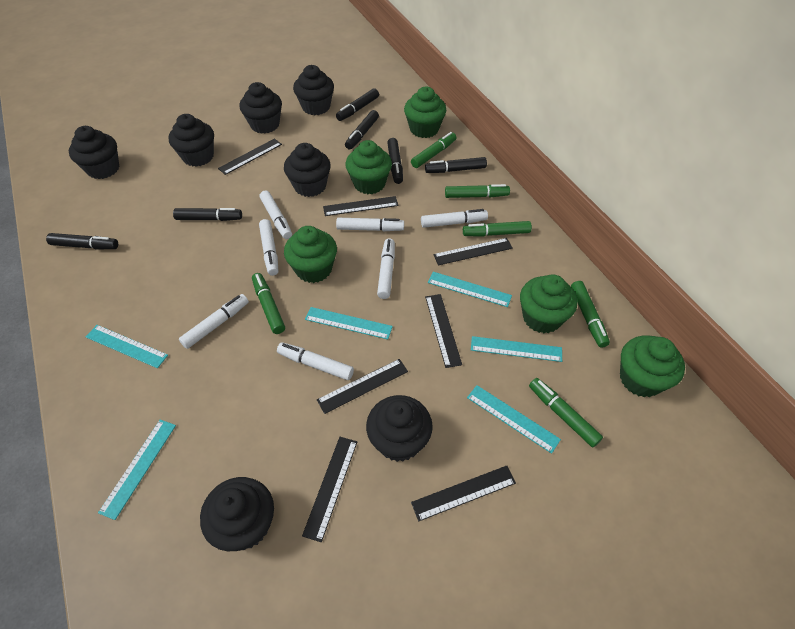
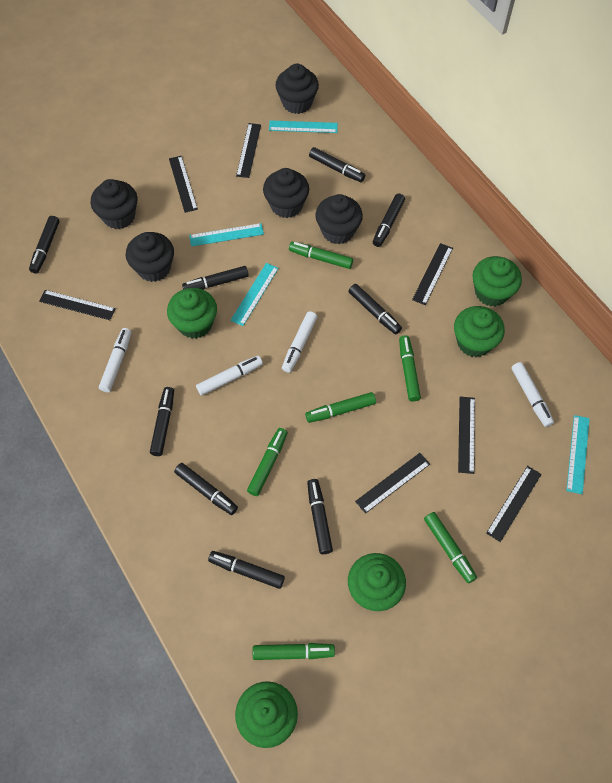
black cupcake: [69,126,119,179] [169,114,214,167] [200,477,274,551] [239,82,282,134] [284,143,331,197] [293,65,334,115] [366,395,433,462] = 7 -> [91,179,138,229] [126,232,174,282] [263,168,309,218] [275,64,319,114] [315,194,363,244] = 5
black marker: [46,233,118,249] [173,208,242,221] [336,88,379,121] [345,110,379,149] [387,138,403,184] [425,157,487,173] = 6 -> [29,216,59,274] [150,387,174,456] [174,463,238,515] [182,266,249,290] [208,551,285,589] [307,479,333,554] [309,147,365,182] [348,284,402,334] [373,194,405,247] = 9
turquoise ruler: [86,325,168,368] [98,420,176,520] [305,307,393,339] [428,272,512,307] [467,385,561,454] [471,336,562,362] = 6 -> [189,223,264,247] [230,263,279,326] [269,120,338,133] [566,415,590,494] = 4
white marker: [179,294,249,349] [259,219,278,276] [260,191,292,239] [277,342,354,380] [336,218,404,231] [377,238,395,299] [421,209,488,228] = 7 -> [99,328,132,392] [196,356,263,396] [282,311,317,373] [511,362,554,427] = 4

